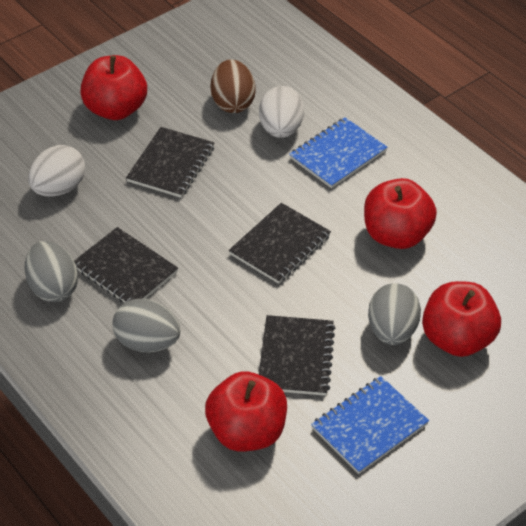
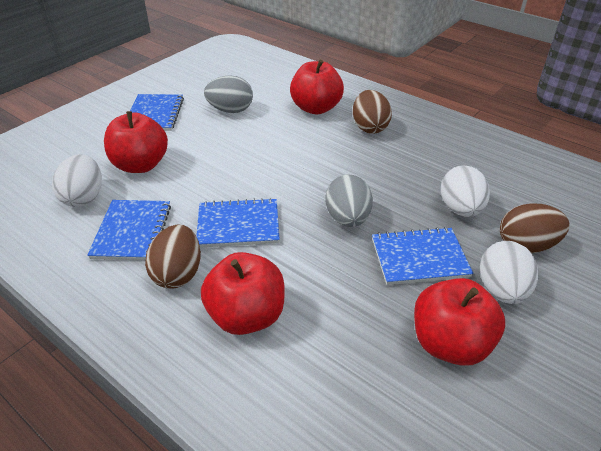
black notebook: [74,227,178,303] [126,127,215,198] [229,203,331,284] [259,315,335,396] = 4 -> none = 0
blue notebook: [289,117,387,188] [311,376,429,474] = 2 -> [87,200,171,260] [130,94,184,131] [196,198,280,248] [372,227,473,285] = 4
brown egg: [211,59,256,113] = 1 -> [145,225,201,289] [353,90,392,134] [500,203,569,253] = 3
grey egg: [25,241,78,302] [112,299,181,352] [368,283,421,345] = 3 -> [204,75,253,113] [325,174,373,227] = 2
white egg: [28,145,85,197] [259,86,304,138] = 2 -> [52,154,102,207] [441,165,490,217] [480,241,538,304] = 3

